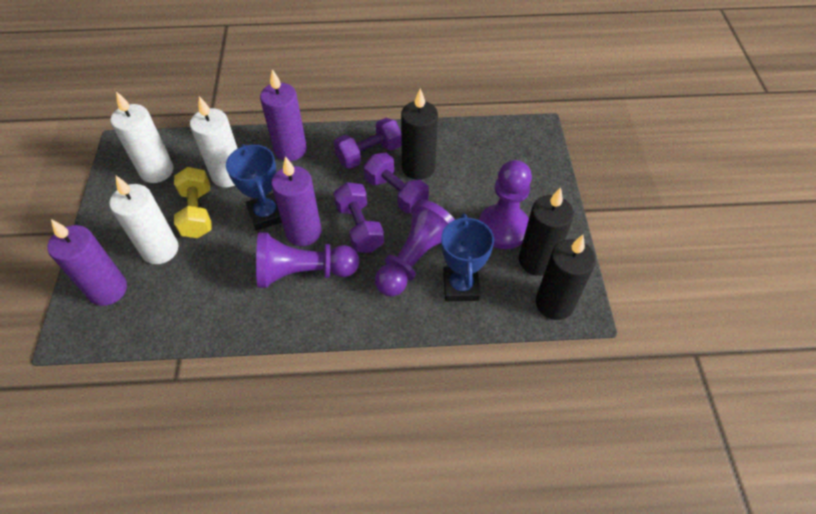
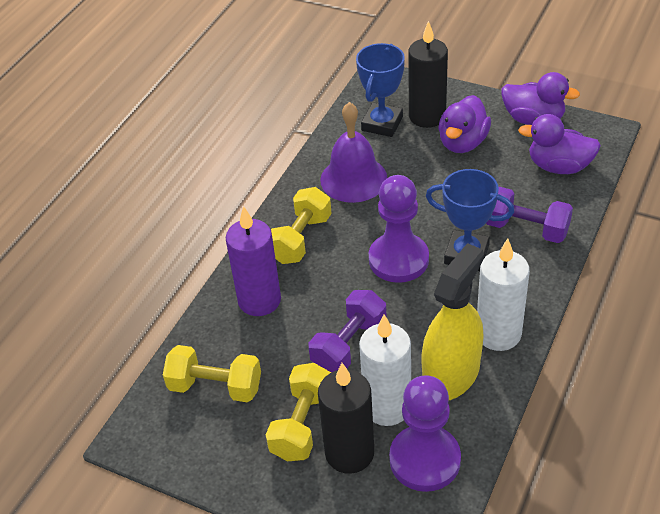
black candle: [401,88,438,180] [519,187,574,276] [536,235,596,320] = 3 -> [318,363,374,474] [408,21,448,128] = 2
purple bell: none = 0 -> [320,102,387,203] = 1
purple candle: [48,219,127,306] [260,69,307,161] [271,156,322,246] = 3 -> [226,206,281,316] = 1
purple duck: none = 0 -> [438,95,491,153] [502,72,580,125] [518,114,601,174] = 3
purple dumbbell: [333,182,384,253] [334,118,402,169] [364,153,429,213] = 3 -> [309,290,387,373] [486,187,573,243] = 2
purple pawn: [256,232,360,288] [375,199,455,297] [479,160,532,249] = 3 -> [369,175,429,283] [389,375,461,492] = 2
white candle: [109,176,179,264] [110,91,174,183] [190,96,238,188] = 3 -> [359,314,411,426] [477,238,530,351] = 2
yellow dumbbell: [174,167,212,238] = 1 -> [163,345,261,402] [266,363,331,461] [271,187,332,264] = 3
yellow spray bottle: none = 0 -> [422,243,484,400] = 1

